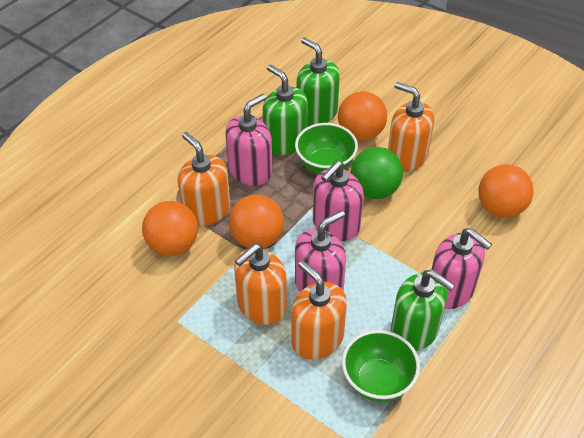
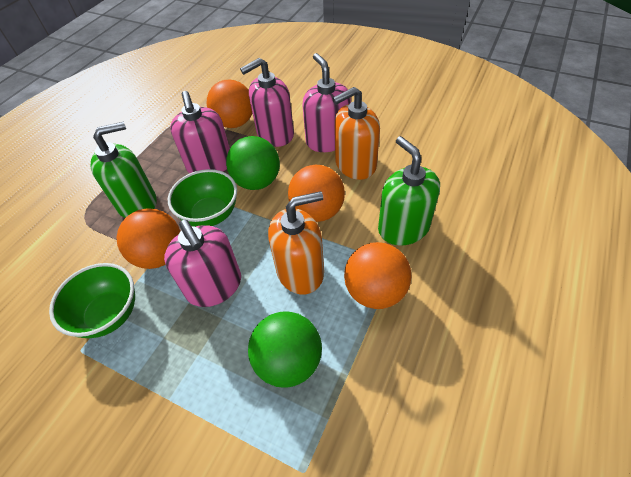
green ball: [351,147,403,199] = 1 -> [226,136,280,190] [248,311,322,388] = 2
green soap dispenser: [263,64,308,155] [296,37,340,126] [391,269,455,351] = 3 -> [91,122,157,218] [378,136,440,245] = 2
orange soap dispenser: [178,132,230,226] [234,244,287,325] [291,260,347,359] [388,82,435,172] = 4 -> [268,191,324,295] [332,87,380,180] = 2

